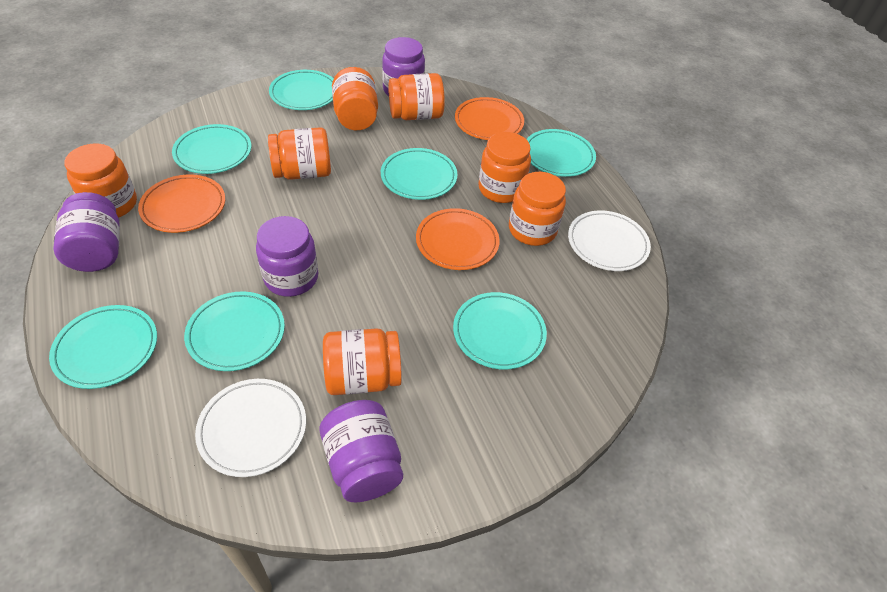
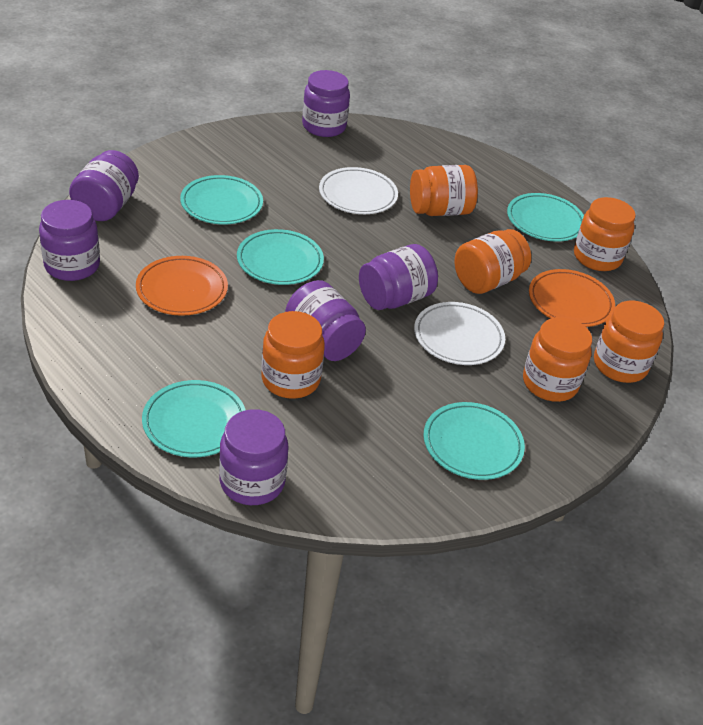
orange jar: [64,144,137,218] [268,127,331,180] [323,328,402,395] [332,67,378,130] [388,73,445,120] [478,132,531,203] [509,172,566,246] = 7 -> [261,311,325,399] [410,165,478,216] [455,229,531,294] [523,317,592,402] [574,197,636,271] [594,301,664,383] = 6
orange plate: [138,175,225,233] [416,208,500,270] [455,97,524,140] = 3 -> [136,256,228,316] [529,269,615,327] = 2
purple jar: [53,192,120,272] [256,216,318,297] [319,400,403,502] [382,37,425,96] = 4 -> [39,200,100,281] [69,150,139,221] [219,409,289,505] [285,280,366,361] [302,70,350,137] [359,244,438,310] = 6
turquoise plate: [49,305,157,389] [172,124,251,174] [184,292,285,371] [269,70,334,110] [381,148,457,200] [453,292,547,369] [526,129,596,177] = 7 -> [142,380,245,457] [180,175,263,224] [237,229,324,285] [424,402,525,480] [507,193,584,242] = 5

